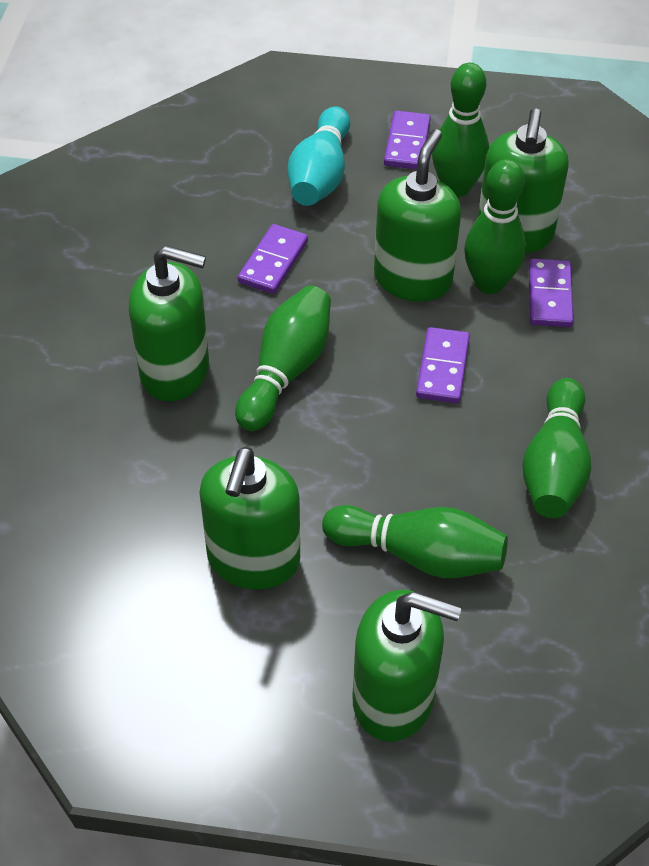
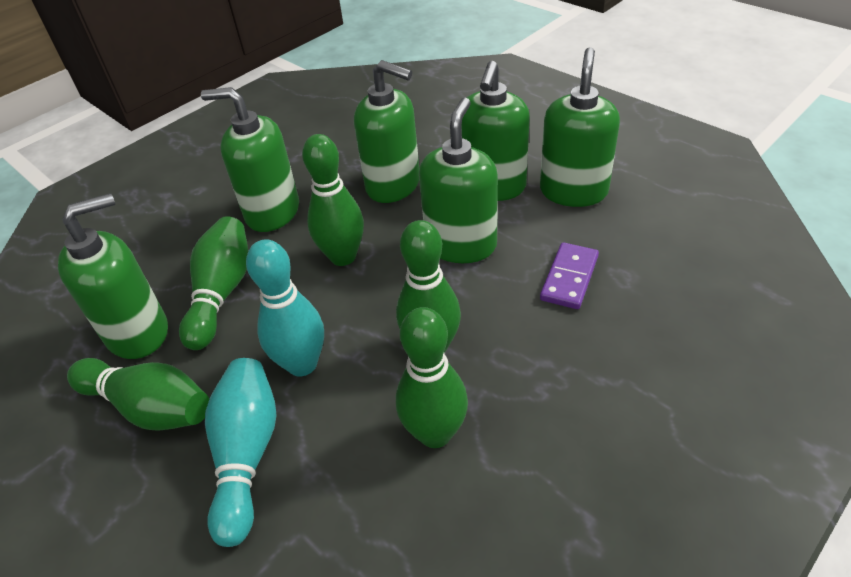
green soap dispenser: [129,246,209,401] [199,447,300,589] [352,590,462,742] [374,129,461,302] [478,108,569,253] = 5 -> [58,193,168,359] [201,87,299,232] [354,60,419,203] [419,98,498,263] [461,61,530,201] [540,47,620,207] = 6
purple domino: [238,224,308,294] [384,111,431,169] [416,327,470,403] [529,258,573,327] = 4 -> [540,242,599,309] = 1
turquoise bowling pin: [287,107,350,206] = 1 -> [205,358,276,547] [246,240,324,376] = 2

